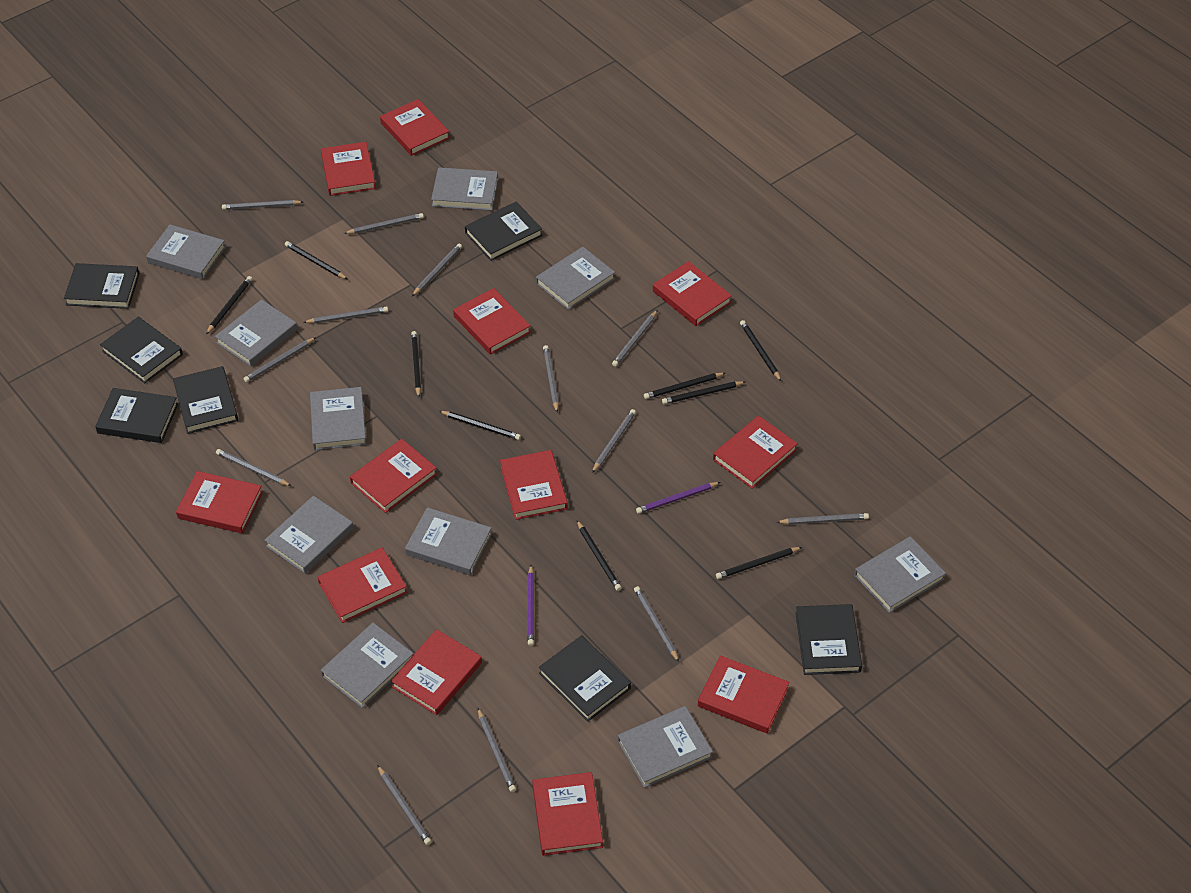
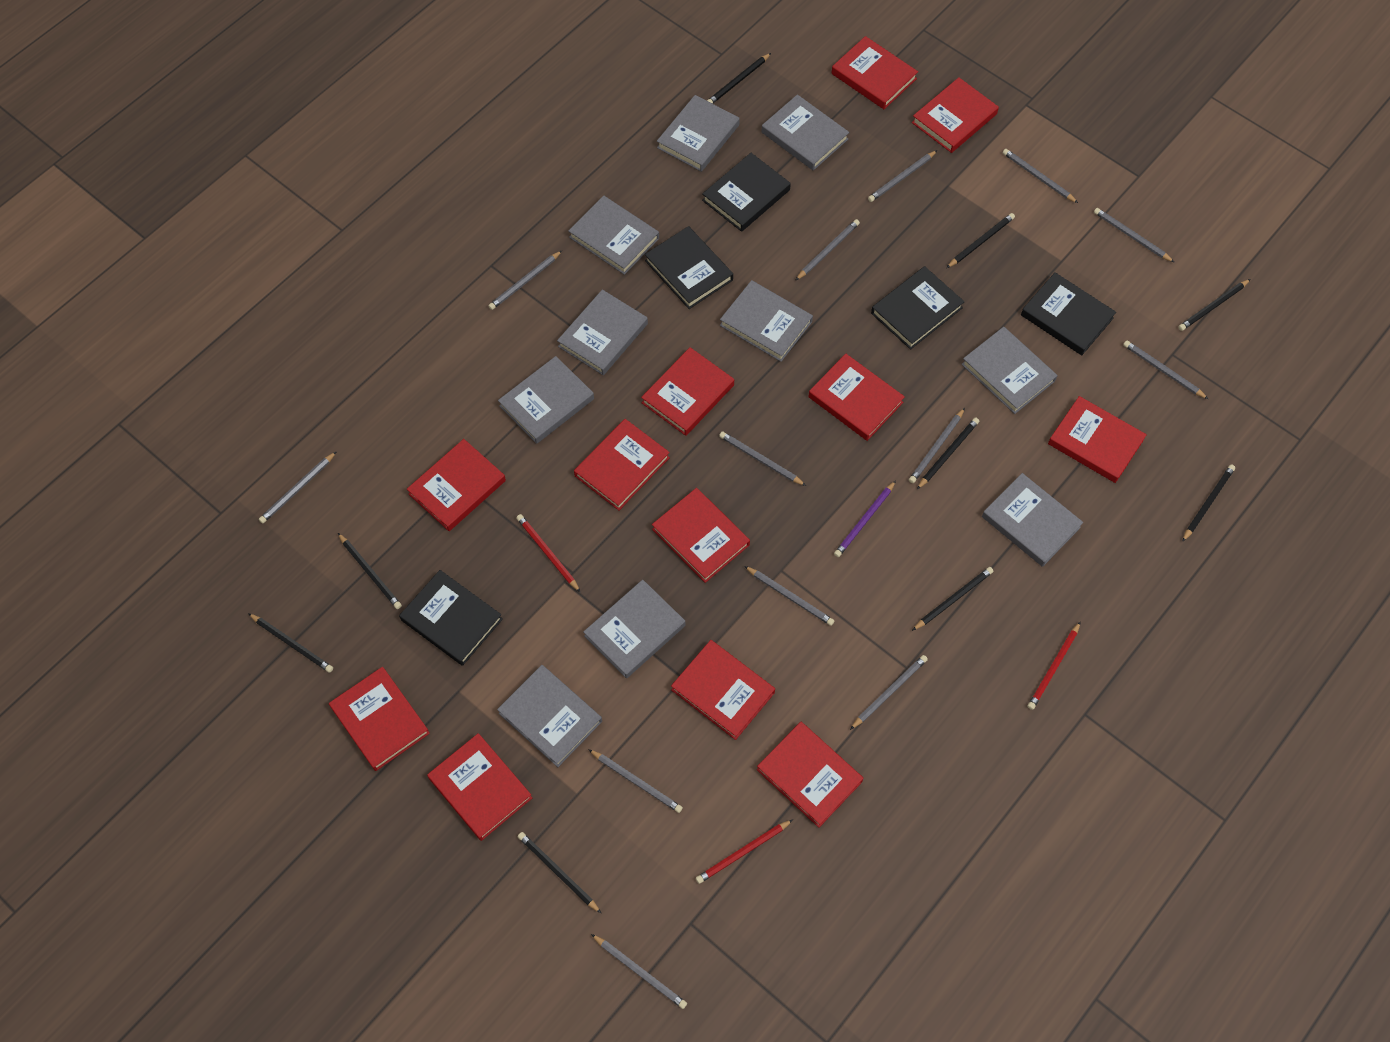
black book: [64,263,140,309] [95,388,178,443] [100,317,183,383] [173,366,238,434] [465,202,543,261] [539,635,631,722] [795,604,862,675] = 7 -> [399,570,503,666] [645,226,733,309] [702,153,791,232] [871,266,965,350] [1021,272,1116,355] = 5
purple pencil: [528,565,534,646] [636,482,720,514] = 2 -> [834,480,896,557] = 1
red pencil: none = 0 -> [516,514,580,592] [696,820,793,884] [1028,621,1081,710] = 3

